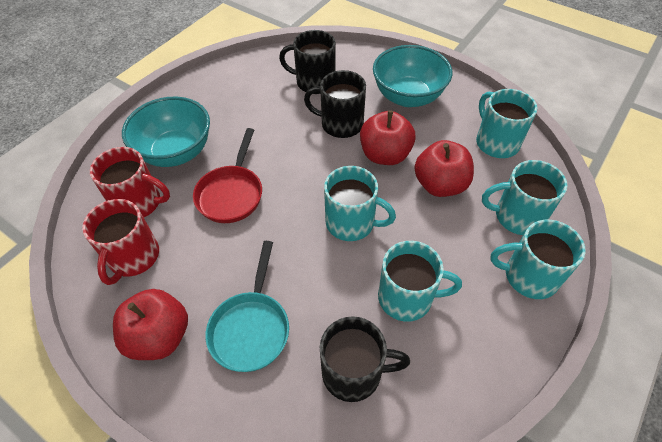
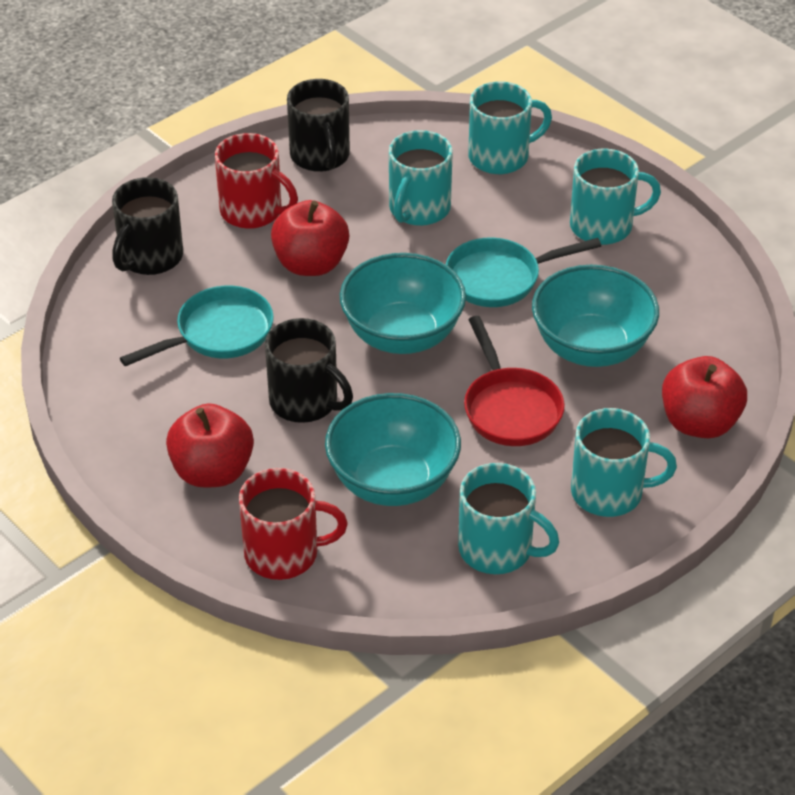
turquoise bowl: [122,97,210,167] [373,45,452,107] = 2 -> [325,393,461,506] [340,253,466,354] [532,265,659,367] = 3
turquoise pan: [205,241,289,372] = 1 -> [120,286,274,366] [446,237,601,307] = 2

